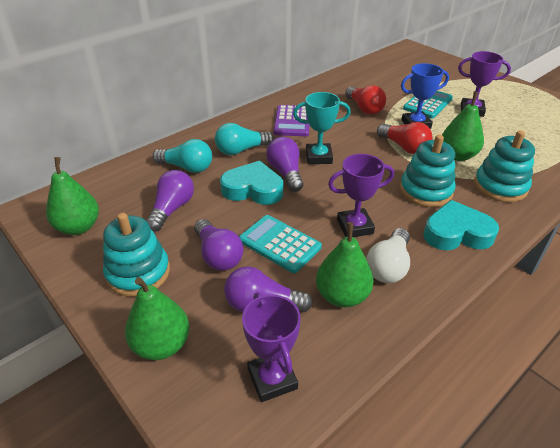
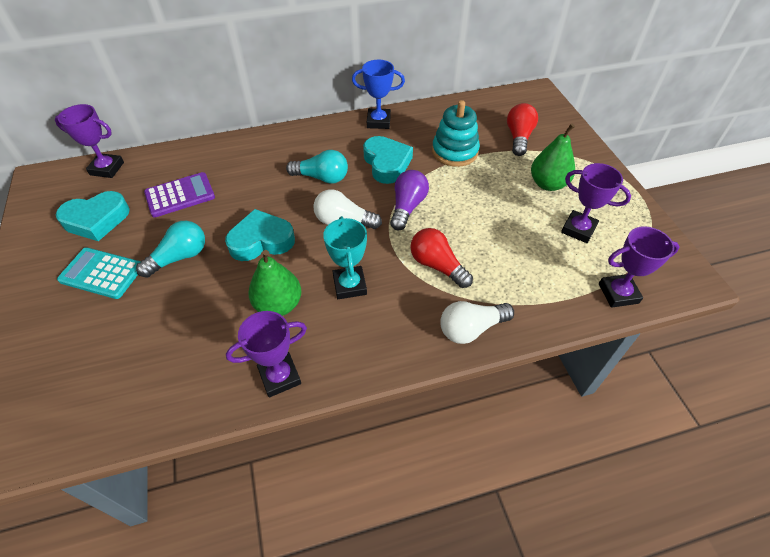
green pear: [46,157,99,235] [125,277,189,360] [316,222,374,307] [442,91,484,161] = 4 -> [248,250,302,316] [531,124,575,191] = 2
purple light bulb: [146,170,194,232] [194,219,243,271] [224,266,313,313] [266,137,304,192] = 4 -> [390,170,429,230] = 1
purple trophy: [242,292,301,402] [328,154,394,237] [458,51,511,117] = 3 -> [55,104,124,178] [226,311,307,397] [561,163,631,243] [599,226,680,308] = 4
turquoise calculator: [239,215,322,273] [403,91,453,119] = 2 -> [57,247,141,299] = 1
turquoise heart: [220,161,283,205] [424,200,499,250] = 2 -> [56,191,130,241] [225,209,295,261] [363,136,413,184] = 3
turquoise stacking toy: [103,213,170,297] [400,135,456,207] [474,130,535,202] = 3 -> [432,100,480,167] = 1
white light bulb: [366,228,410,283] = 1 -> [313,189,382,229] [440,301,514,344] = 2

